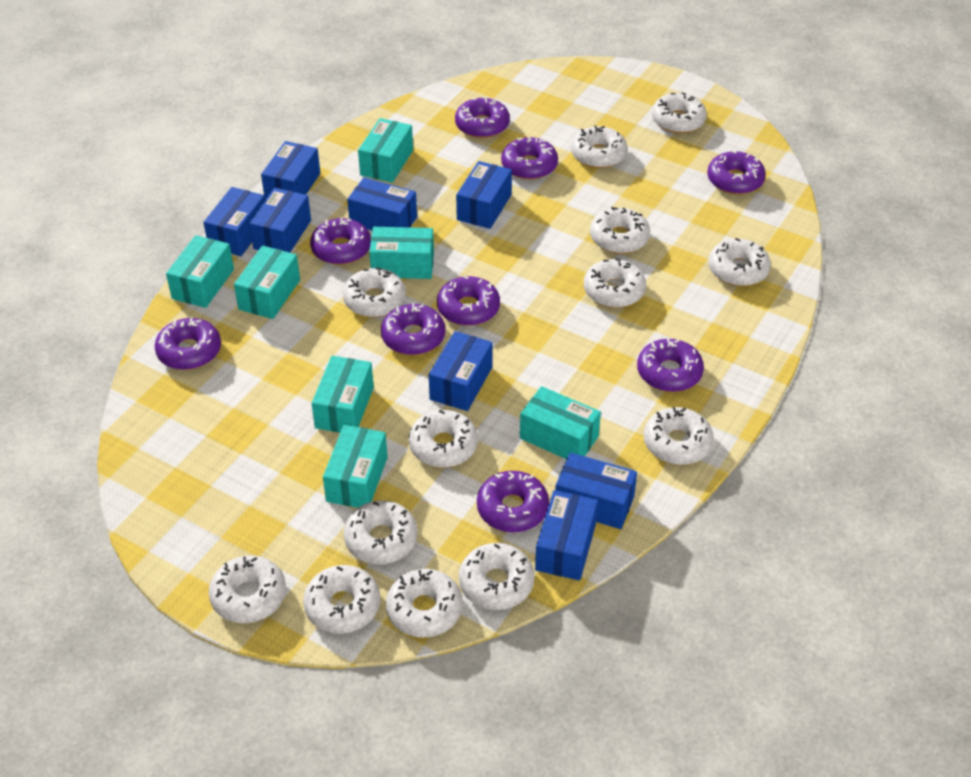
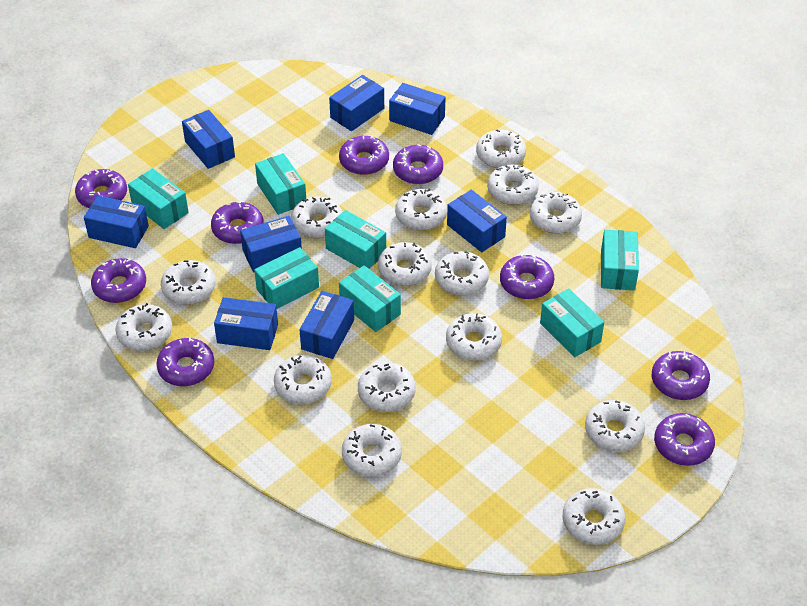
white donut: [209,555,286,623] [303,565,380,633] [343,267,406,317] [344,500,418,564] [386,569,463,637] [409,410,478,468] [459,543,535,610] [571,126,627,168] [584,259,646,308] [590,207,650,254] [644,407,714,465] [651,93,707,133] [708,238,771,286] = 13 -> [115,303,172,351] [161,260,216,305] [274,355,332,404] [291,197,343,238] [342,424,402,477] [358,362,416,412] [378,242,432,286] [395,189,447,230] [435,251,489,296] [446,313,502,361] [476,129,526,168] [487,165,539,205] [530,192,582,234] [563,488,625,545] [585,400,645,452] = 15

